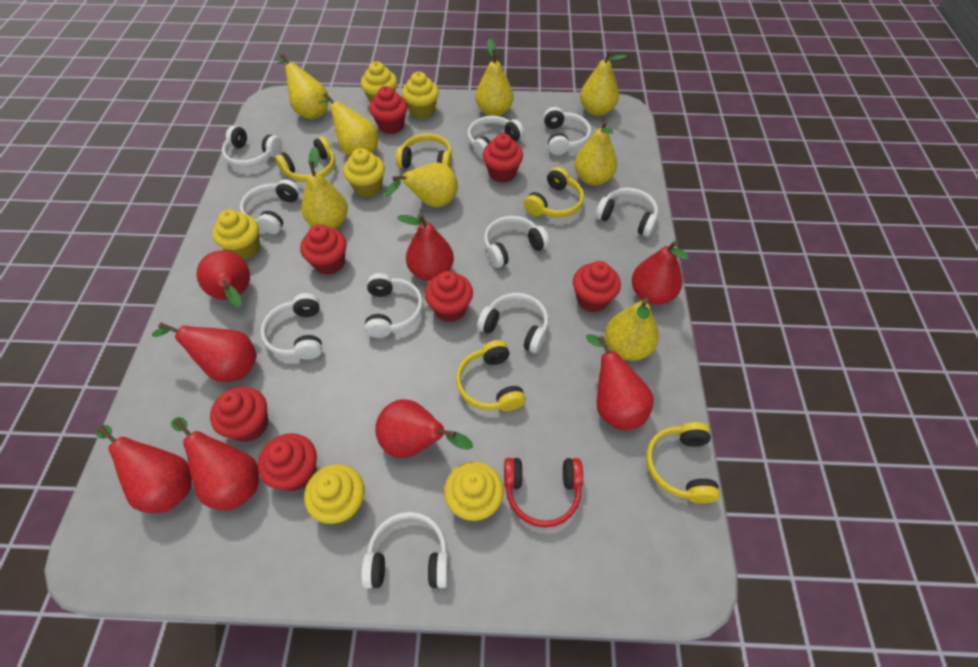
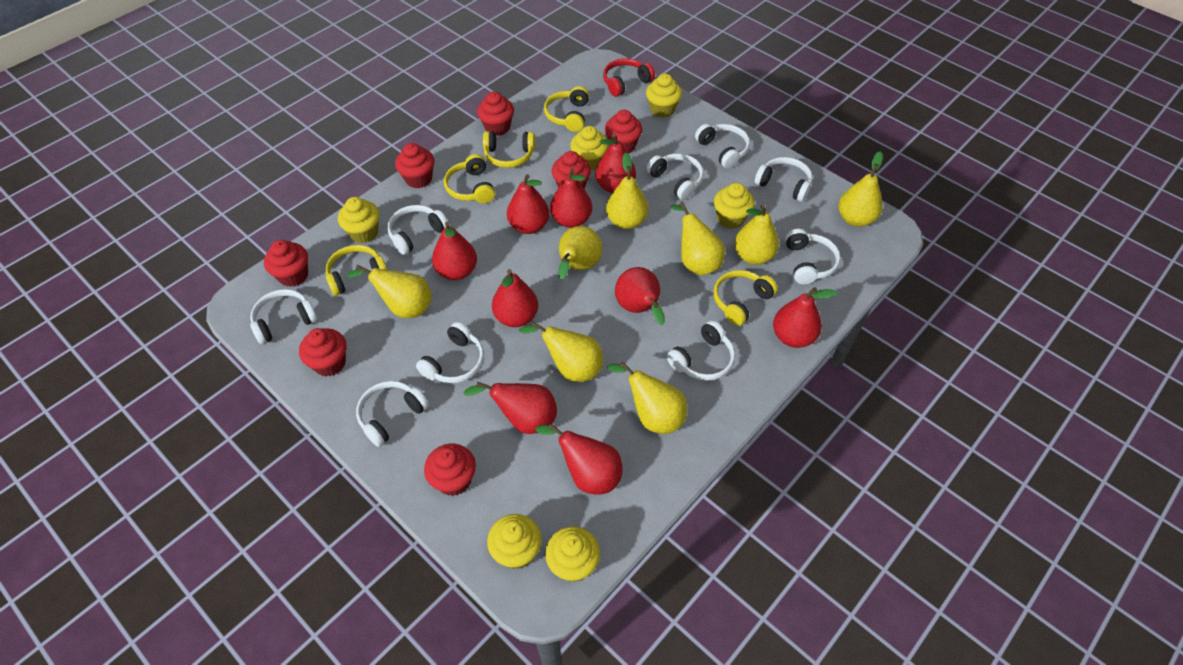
red pear: [96,425,192,513] [152,323,257,382] [171,417,259,510] [197,251,250,307] [375,399,473,458] [397,214,454,281] [586,334,654,430] [632,241,689,305] = 8 -> [432,222,477,280] [463,382,557,434] [492,269,538,327] [507,174,549,234] [536,423,623,494] [550,168,592,228] [595,134,636,193] [615,267,665,325] [773,287,837,348] = 9
white headphones: [222,126,282,168] [240,179,300,234] [260,293,322,359] [361,512,449,588] [365,273,423,338] [467,116,524,159] [477,293,548,353] [484,216,549,268] [544,107,591,155] [595,188,658,237] = 10 -> [250,289,318,344] [356,381,429,447] [387,205,448,255] [416,322,484,383] [646,153,704,200] [667,321,735,381] [695,124,750,168] [755,157,812,202] [785,229,841,284] = 9

